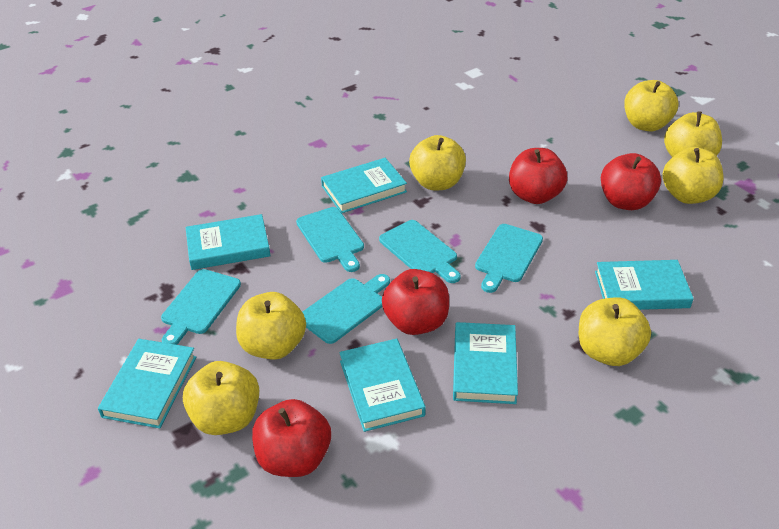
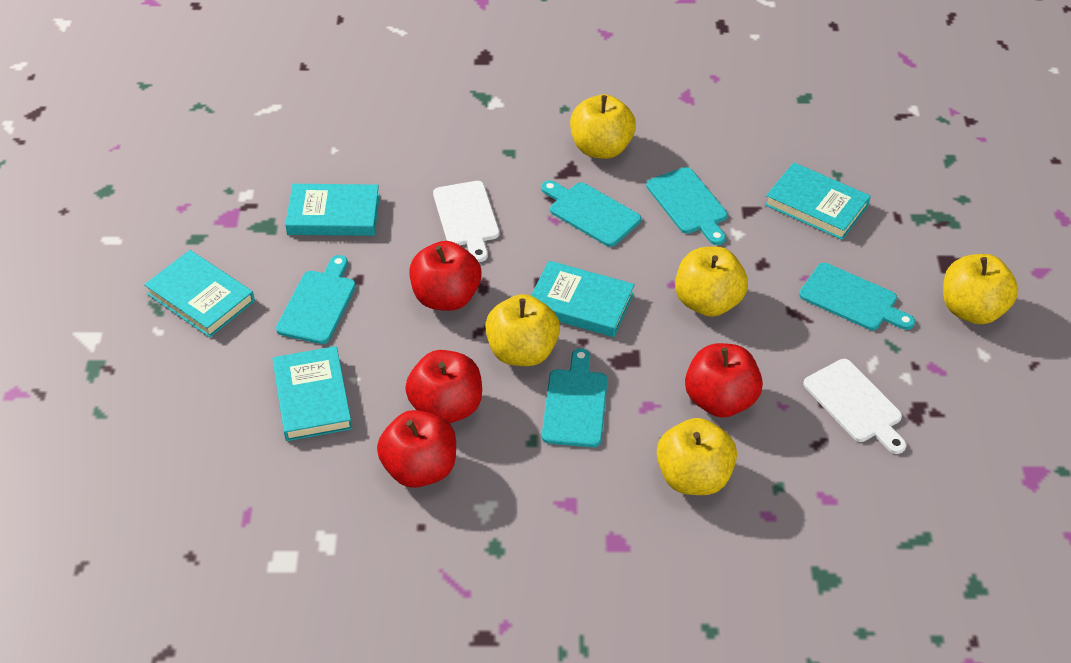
turquoise book: [98,339,196,428] [186,214,271,270] [321,158,407,213] [339,339,426,432] [453,322,518,404] [595,260,694,310] = 6 -> [144,250,255,338] [273,346,352,441] [285,184,380,236] [531,261,635,337] [765,162,871,240] = 5
white cutting board: none = 0 -> [433,181,500,262] [803,359,907,454] = 2
yellow apple: [183,361,259,435] [236,292,306,360] [409,135,466,190] [579,297,651,366] [624,80,678,132] [662,147,724,204] [664,112,722,157] = 7 -> [485,294,560,366] [570,94,636,159] [657,418,737,495] [675,247,748,317] [943,254,1018,324] = 5

